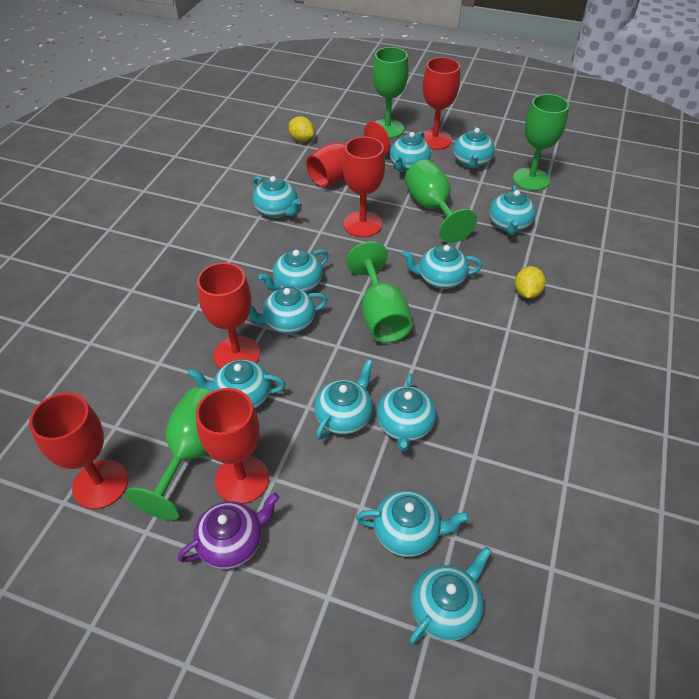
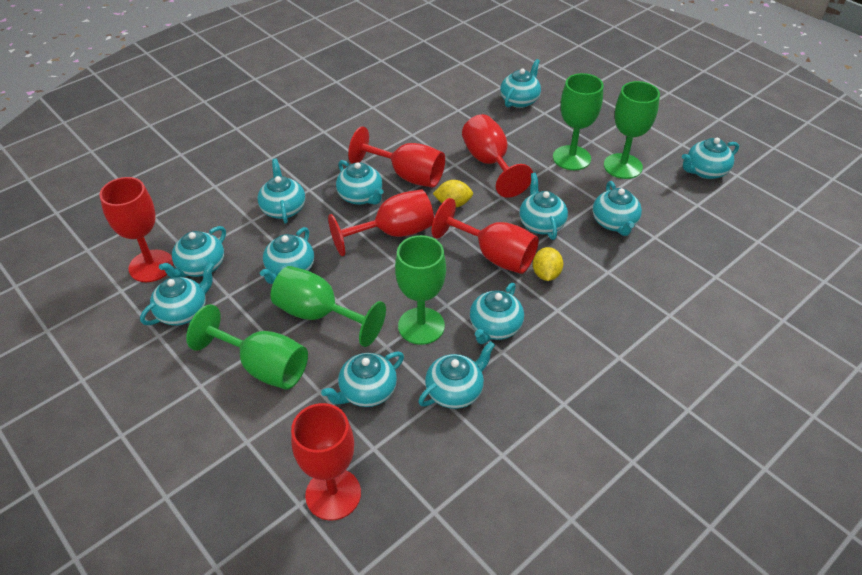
purple teapot: [178,493,279,569] = 1 -> none = 0

